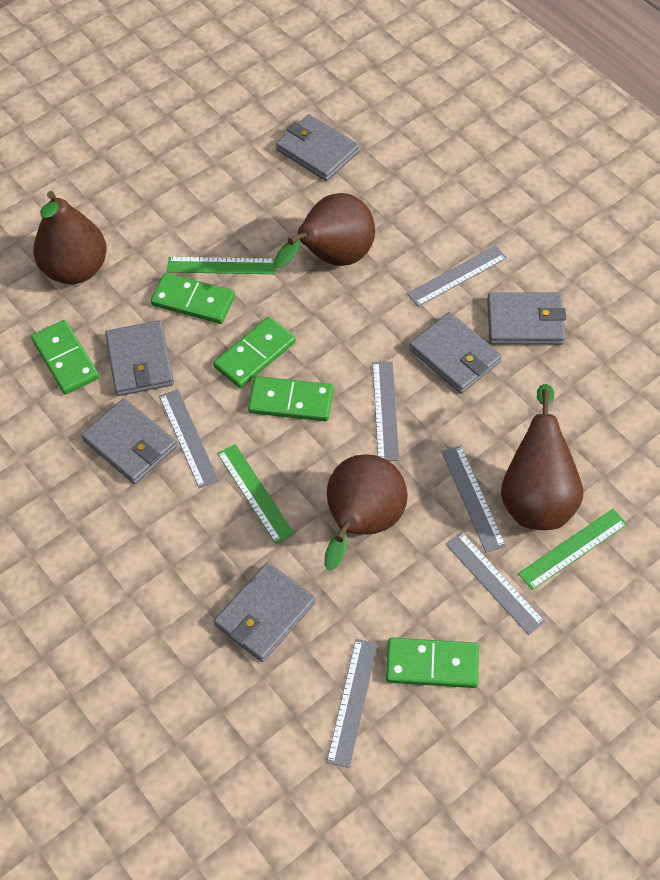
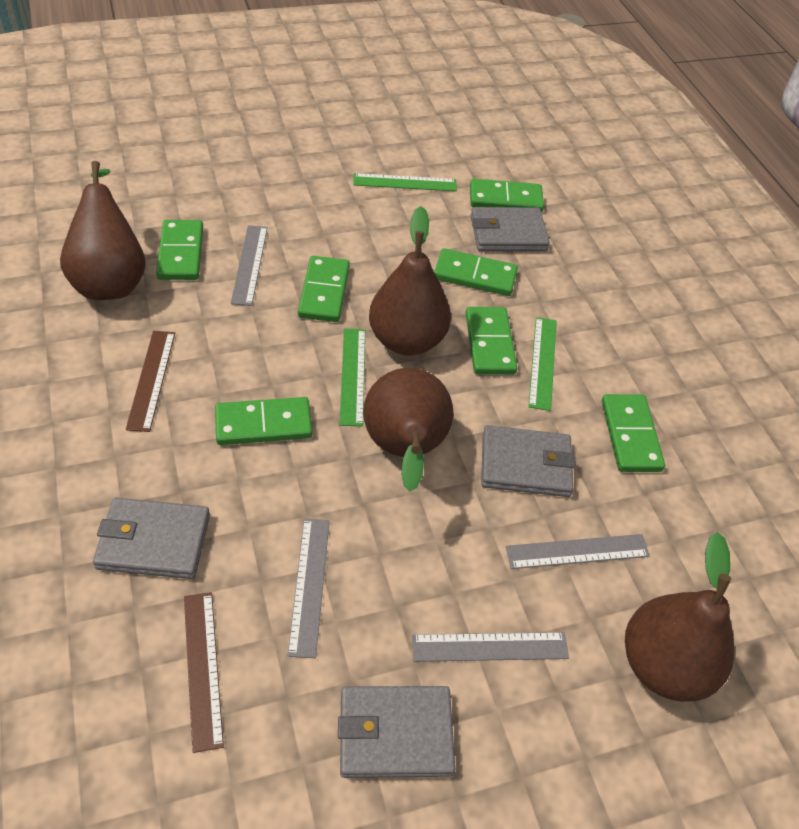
brown ruler: none = 0 -> [126,331,175,432] [184,592,224,753] = 2
green domino: [31,320,99,395] [151,273,235,324] [213,317,296,388] [248,376,334,421] [386,638,479,688] = 5 -> [156,220,203,280] [215,397,312,445] [298,256,350,322] [434,248,518,296] [465,307,517,375] [470,179,544,212] [602,394,665,472] = 7
grey ruler: [159,389,219,489] [327,639,378,768] [373,361,399,461] [407,246,507,307] [441,445,506,553] [446,532,545,635] = 6 -> [231,225,268,306] [288,518,330,658] [412,632,569,662] [506,534,650,569] = 4
grey wallet: [81,398,177,484] [105,320,174,396] [214,562,316,662] [276,114,359,181] [409,312,502,394] [487,292,566,345] = 6 -> [93,497,210,579] [338,686,455,778] [470,207,550,251] [481,425,576,497] = 4

